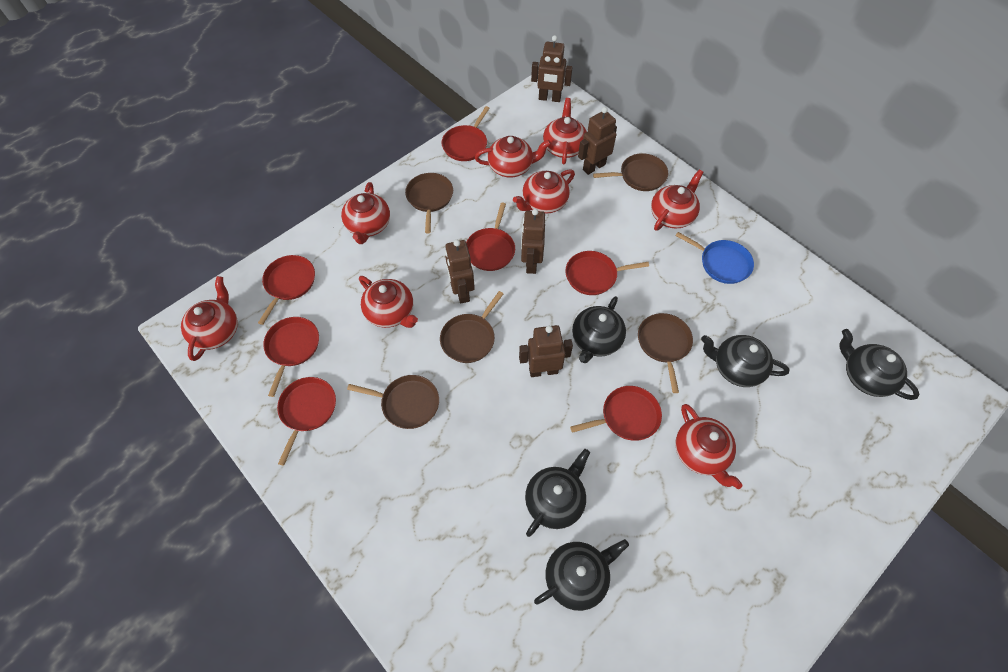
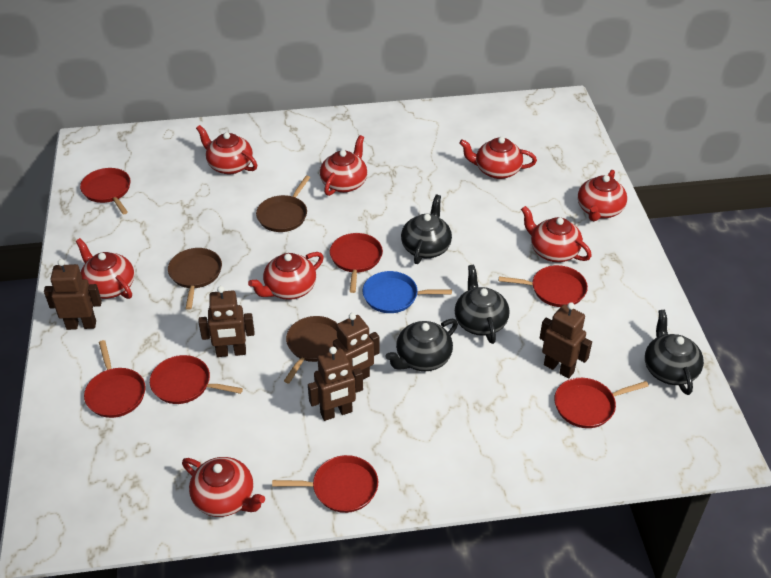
black teapot: [525,449,590,537] [534,539,629,611] [572,296,626,363] [701,335,790,387] [839,329,920,400] = 5 -> [385,319,458,371] [401,195,452,264] [455,265,510,344] [645,310,704,395] = 4
brown pan: [347,375,439,429] [405,173,453,233] [440,291,503,363] [593,153,668,191] [638,313,693,393] = 5 -> [168,248,222,310] [256,175,310,232] [284,316,338,384] = 3

